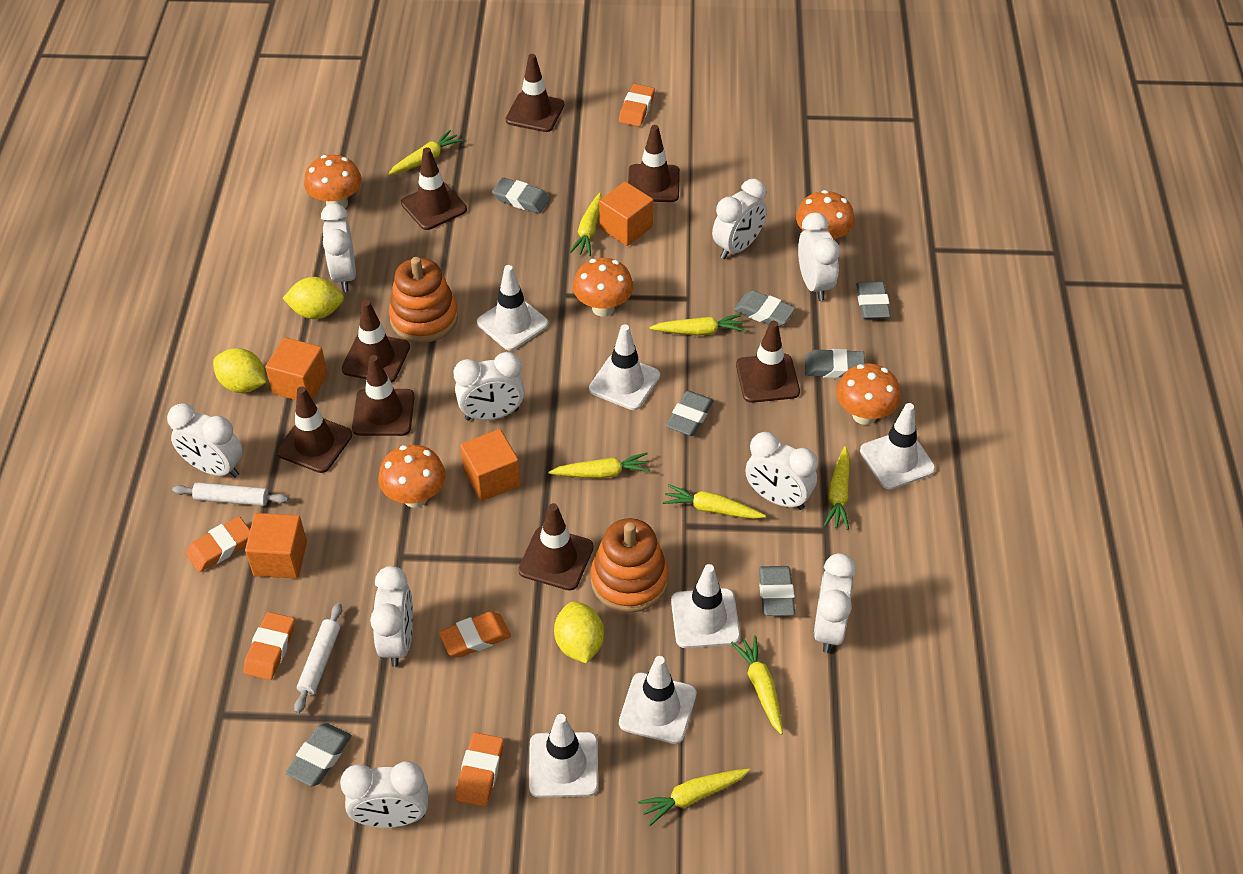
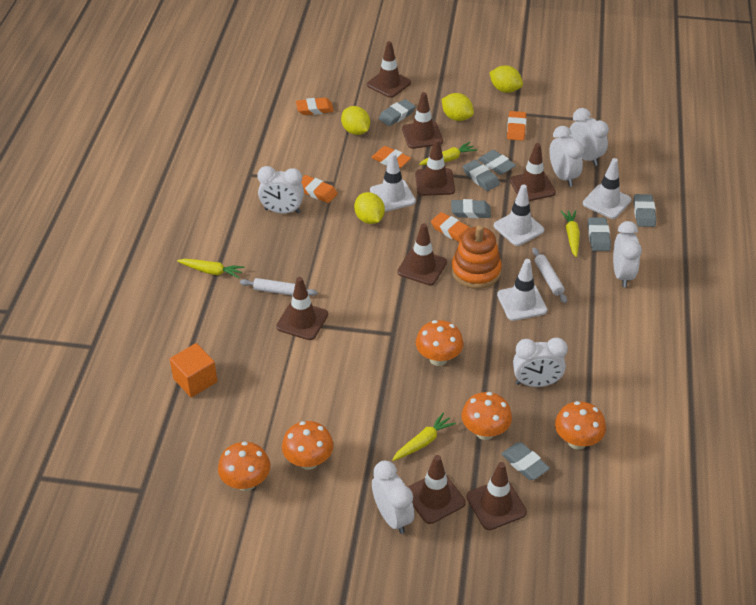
orange cube: [245,513,307,578] [265,337,328,400] [460,429,521,501] [599,182,653,246] = 4 -> [170,343,217,397] = 1
orange stacking toy: [389,257,458,343] [591,518,669,613] = 2 -> [451,225,502,289] = 1
white clock: [167,403,243,478] [321,203,356,292] [340,761,428,828] [370,566,413,667] [454,352,525,421] [712,179,767,259] [746,432,818,510] [798,212,840,301] [814,553,856,653] = 9 -> [257,166,304,213] [372,461,414,534] [513,338,568,387] [549,126,584,187] [569,108,609,166] [613,221,642,287] = 6
white traffic cone: [477,265,549,351] [529,714,598,797] [589,324,660,410] [619,656,697,744] [671,564,740,648] [860,403,936,490] = 6 -> [370,152,416,212] [494,184,544,246] [497,259,547,321] [583,158,632,219] = 4
yellow carrot: [388,130,463,175] [548,452,651,478] [569,193,602,256] [638,768,750,826] [650,314,745,336] [662,484,766,519] [731,635,783,735] [824,446,850,530] = 8 -> [177,259,244,278] [392,413,456,461] [419,142,477,165] [561,210,580,257] = 4
yellow lemon: [213,348,266,393] [283,277,344,319] [554,601,604,664] = 3 -> [341,106,370,135] [354,192,385,224] [442,93,474,121] [489,65,523,93] = 4

